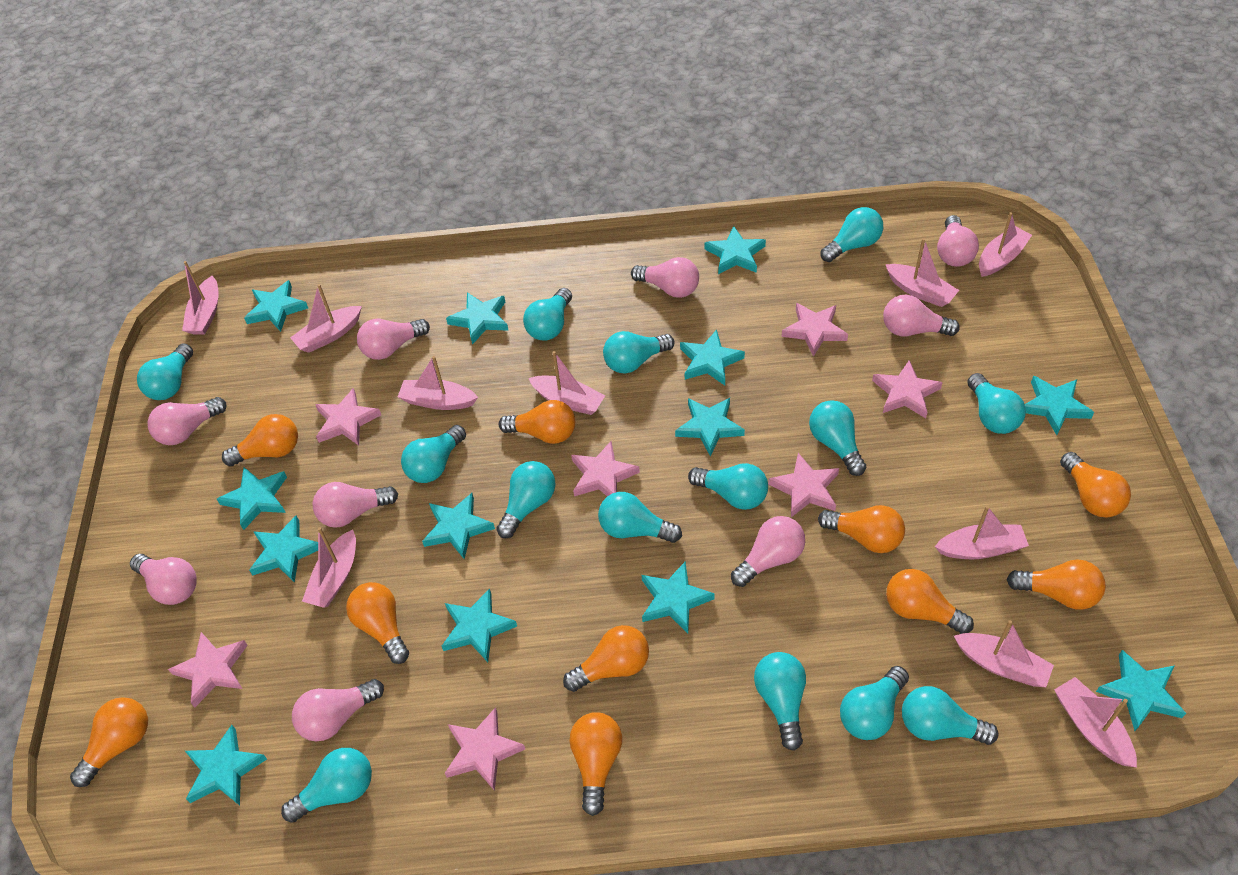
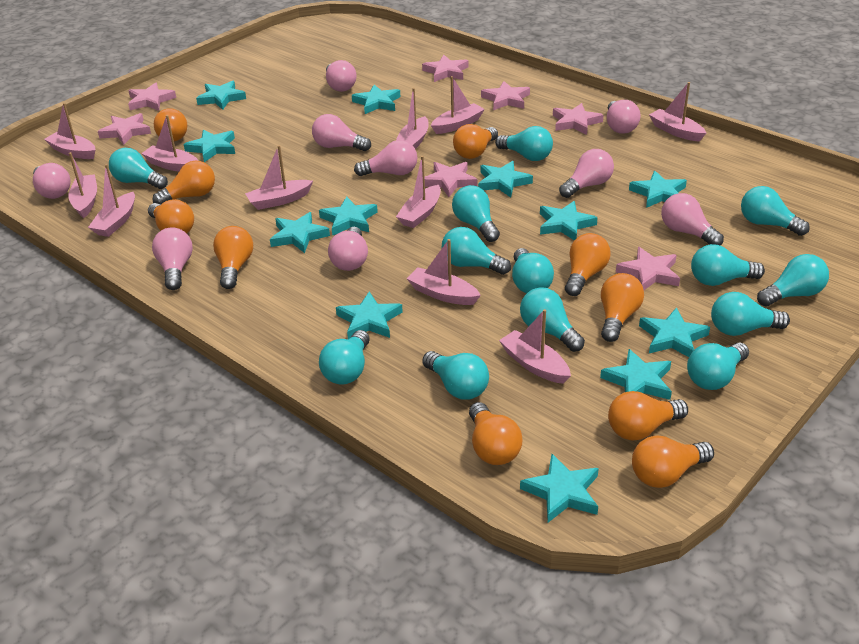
pink boat: [182,261,219,334] [290,284,362,353] [302,527,356,608] [398,356,478,410] [529,351,605,415] [885,238,959,307] [935,506,1029,559] [954,620,1054,687] [979,212,1032,277] [1054,677,1137,768] = 10 -> [44,103,96,159] [68,152,97,218] [88,164,135,237] [141,115,198,172] [245,145,313,210] [396,88,429,149] [396,156,441,228] [406,239,481,305] [431,76,485,134] [499,309,571,384] [649,82,706,142] = 11
turquoise light bulb: [137,344,193,400] [281,748,372,823] [401,425,466,483] [496,461,556,538] [523,288,572,340] [598,492,682,543] [603,331,675,373] [688,463,768,510] [754,652,806,751] [809,400,866,476] [821,207,883,262] [840,666,909,740] [902,686,999,745] [967,373,1026,434] = 14 -> [109,148,168,189] [319,330,370,385] [422,351,489,400] [442,227,511,275] [452,185,500,242] [495,126,553,161] [512,248,554,293] [520,287,585,352] [687,342,749,390] [691,244,765,286] [711,292,790,336] [741,186,810,236] [757,254,829,306] = 13
turquoise star: [185,725,267,806] [217,467,287,530] [244,280,308,332] [249,515,318,583] [422,493,495,559] [442,588,517,662] [446,292,509,345] [642,562,715,634] [675,398,745,456] [680,330,745,386] [705,226,766,274] [1025,376,1094,435] [1096,650,1186,731] = 13 -> [184,129,235,162] [196,81,246,110] [270,212,330,253] [319,197,378,236] [336,292,403,339] [352,85,400,114] [478,161,533,198] [520,454,599,523] [540,201,598,240] [600,349,672,400] [629,171,687,208] [639,307,710,357] = 12

